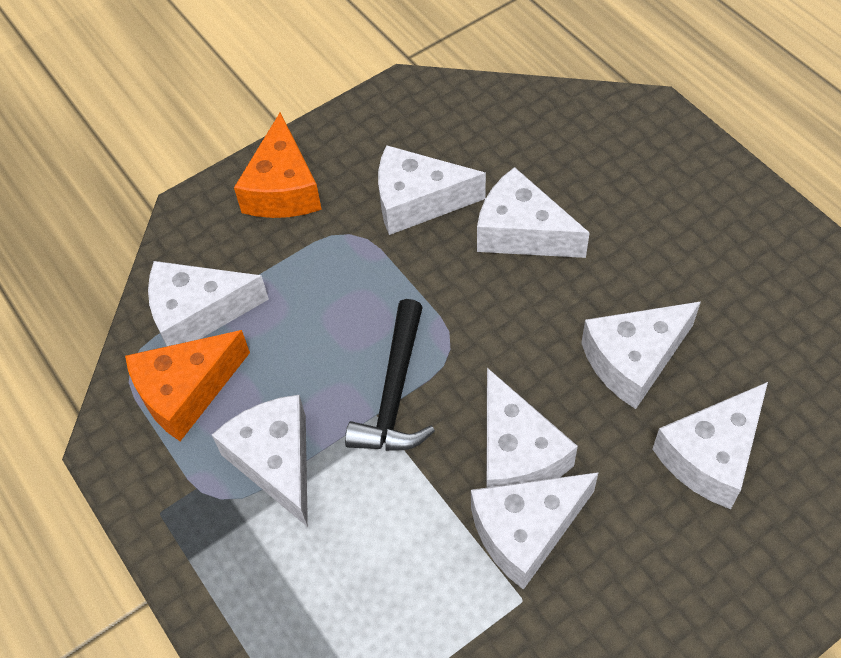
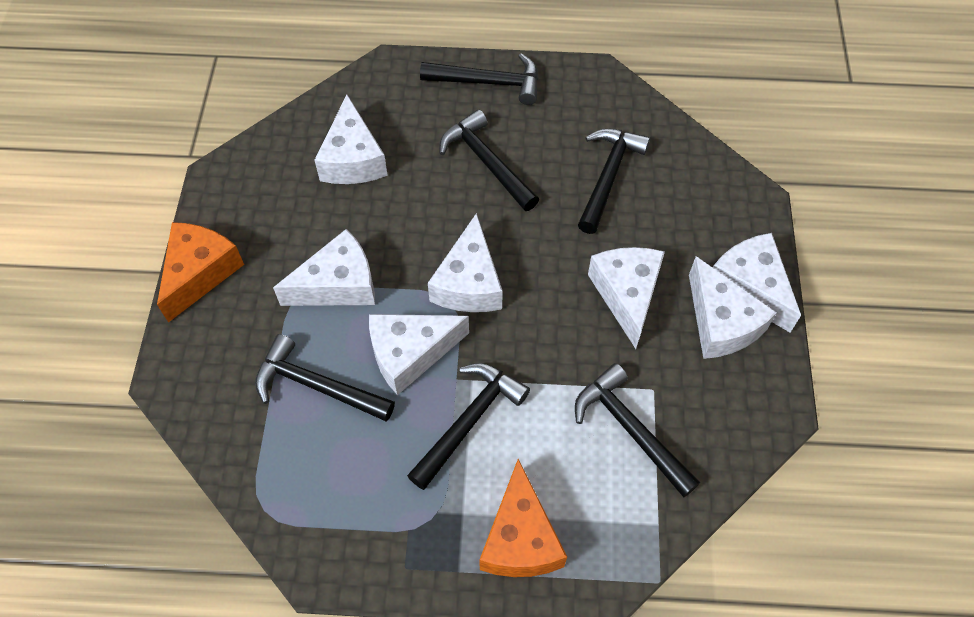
black hammer: [345,299,435,451] = 1 -> [255,334,395,422] [407,363,530,490] [420,53,539,105] [440,109,539,211] [575,363,700,497] [578,128,650,234] = 6
white cheese: [148,261,269,346] [212,395,308,527] [378,145,486,235] [471,472,599,590] [477,167,590,258] [486,368,578,488] [581,301,701,409] [653,382,768,509] = 8 -> [273,229,375,306] [314,95,388,184] [369,314,469,395] [428,213,503,312] [588,247,665,349] [689,256,777,359] [713,233,801,333] = 7

